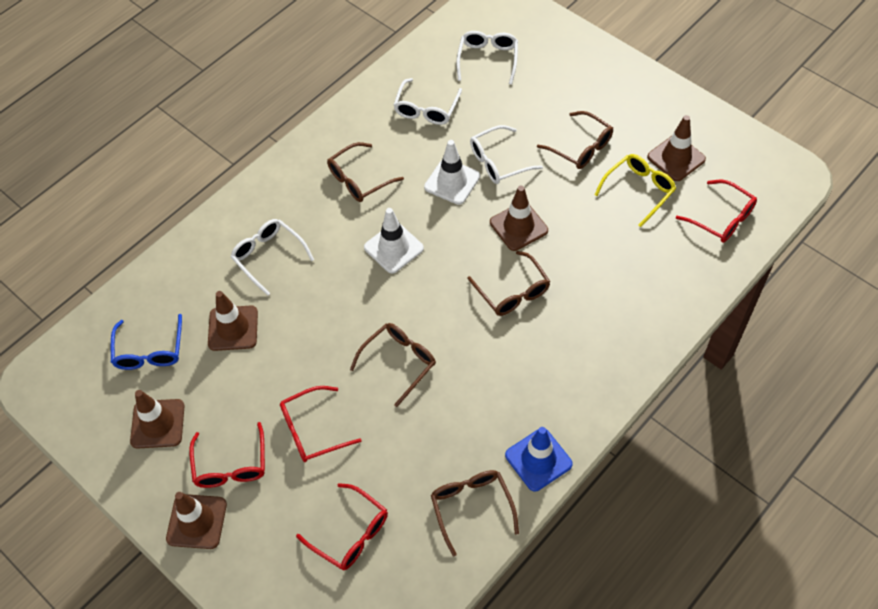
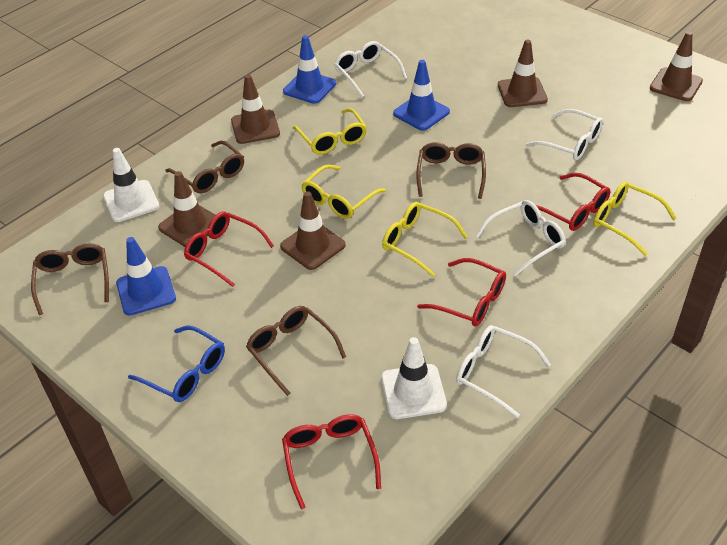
blue traffic cone: [505,427,573,491] = 1 -> [116,237,176,316] [283,35,336,104] [393,60,450,131] = 3
brown glasses: [327,142,404,202] [350,323,436,407] [431,470,519,556] [467,251,550,316] [537,111,613,169] = 5 -> [31,243,109,315] [165,141,244,194] [246,306,346,396] [416,142,486,199] = 4
yellow glasses: [594,154,676,227] = 1 -> [293,108,367,155] [301,165,386,219] [382,202,468,277] [593,181,677,256] = 4

